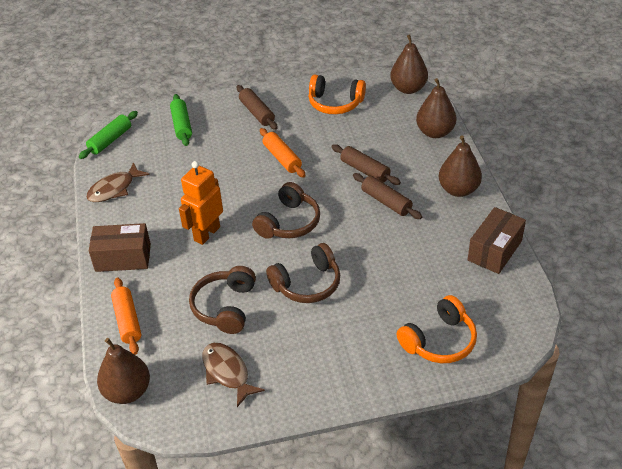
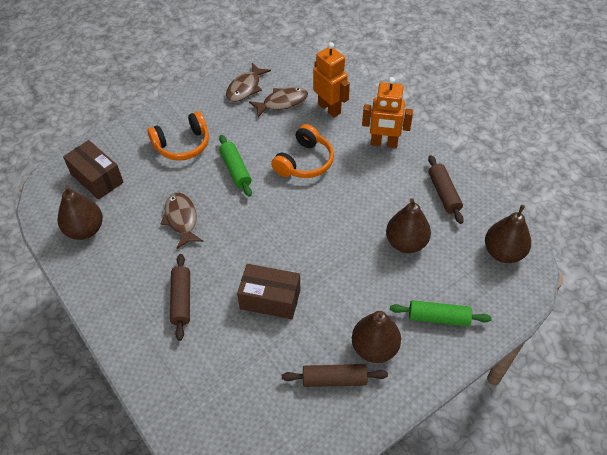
brown fish: [86,162,150,202] [202,343,265,407] = 2 -> [161,193,204,249] [226,63,271,102] [249,87,308,117] = 3
brown headphones: [189,266,256,334] [252,182,320,239] [266,243,340,303] = 3 -> none = 0
orange robot: [179,161,223,245] = 1 -> [313,42,350,117] [362,77,413,148] = 2
orange rolling pin: [111,277,141,355] [260,128,306,178] = 2 -> none = 0

